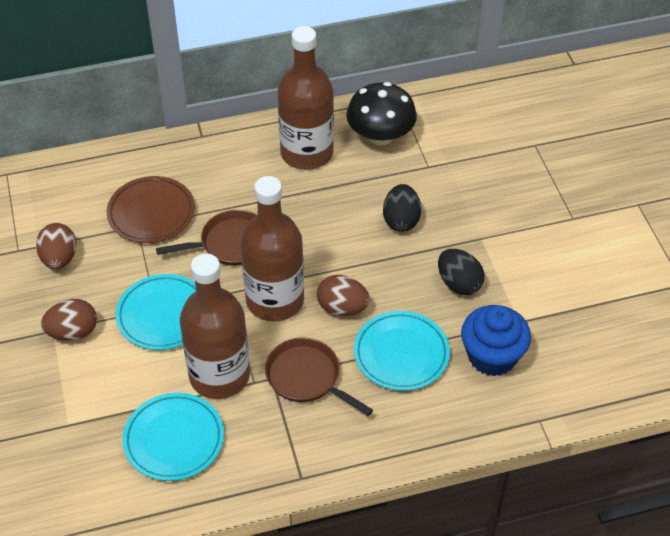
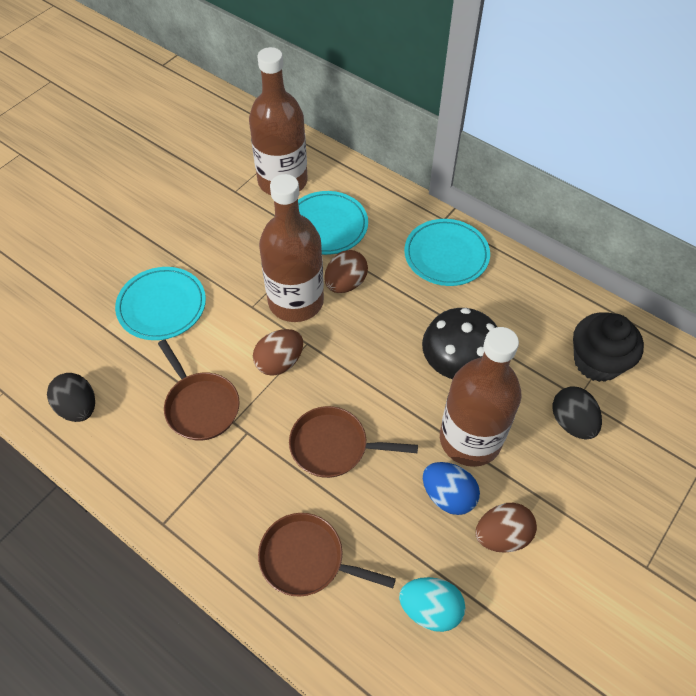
black cupcake: none = 0 -> [573,312,644,382] = 1
blue cupcake: [461,305,531,376] = 1 -> none = 0
blue egg: none = 0 -> [423,462,480,515] = 1
brown pan: [156,210,257,266] [265,337,373,416] = 2 -> [158,339,240,441] [258,513,396,597] [289,406,418,478] = 3
brown plate: [107,176,195,243] = 1 -> none = 0
turquoise egg: none = 0 -> [399,577,465,632] = 1

